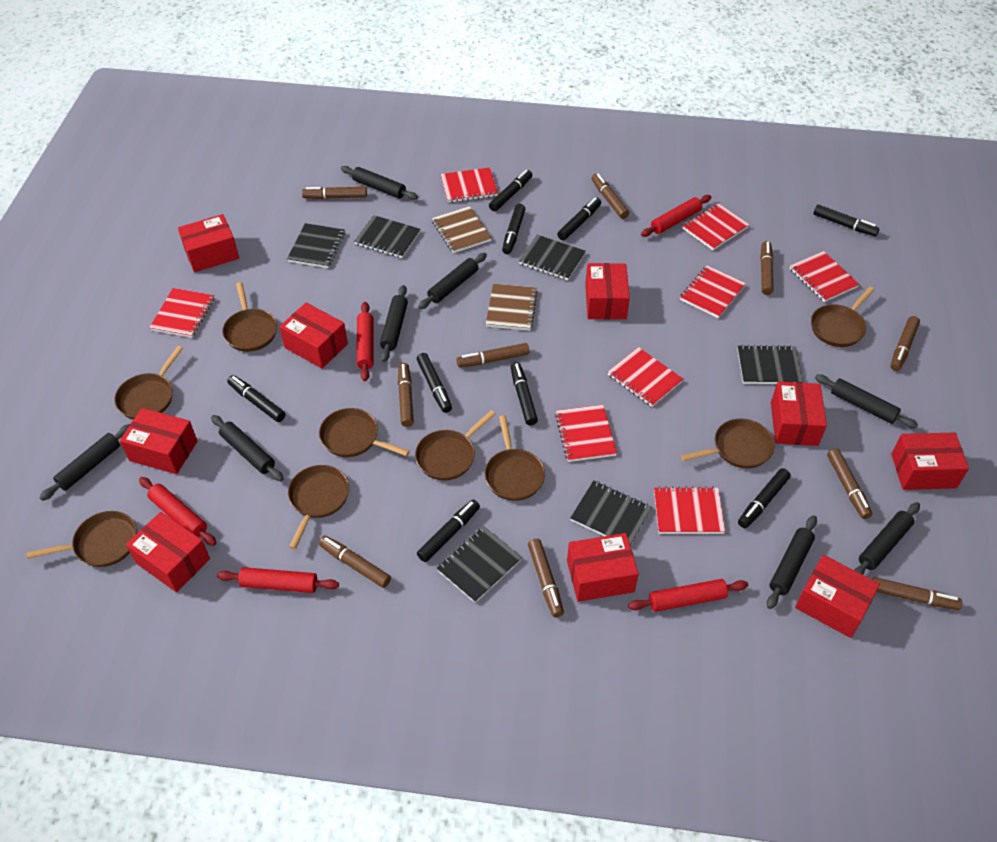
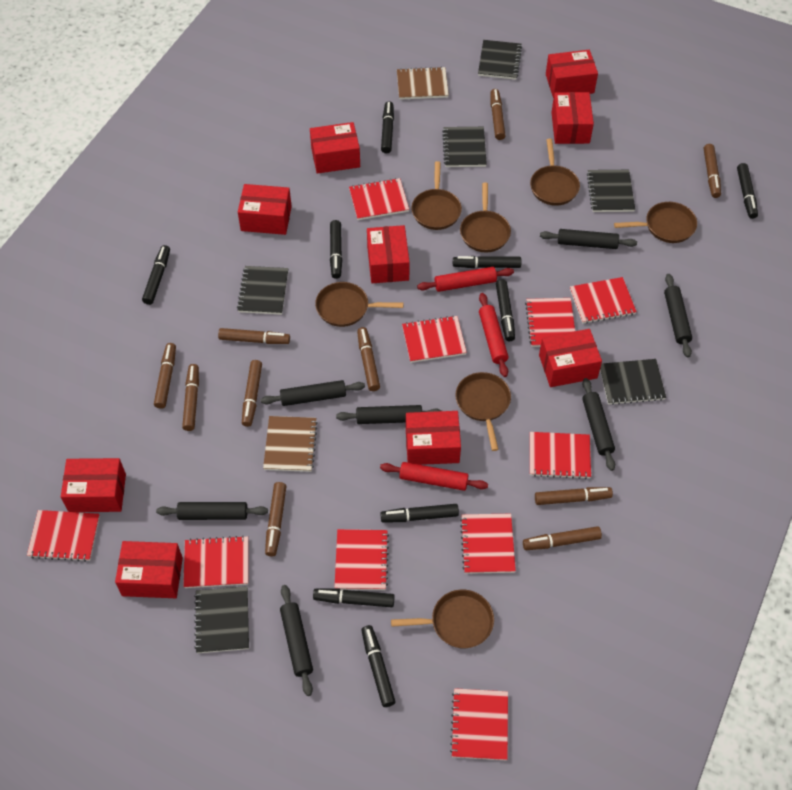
black rolling pin: [39,424,130,501] [211,415,284,481] [341,166,418,200] [380,285,408,362] [418,253,487,309] [767,515,817,609] [815,374,918,428] [854,502,920,575] = 8 -> [156,502,268,520] [261,380,365,406] [280,585,313,696] [336,405,442,424] [540,229,637,249] [582,378,615,471] [664,274,692,358] = 7
brown pan: [27,511,137,567] [114,346,183,420] [222,282,277,352] [288,465,349,549] [319,408,410,457] [415,410,495,480] [485,415,545,501] [681,419,775,469] [811,287,874,347] = 9 -> [315,282,404,327] [391,590,494,648] [411,161,462,230] [455,372,511,451] [460,182,511,252] [530,139,580,206] [614,202,697,243] = 7
red notebook: [149,288,214,338] [441,168,498,203] [555,405,617,462] [608,347,683,407] [654,486,725,534] [680,265,746,318] [683,203,750,250] [790,251,860,302] = 8 -> [27,510,100,562] [183,536,248,588] [334,529,389,590] [349,178,409,220] [402,315,467,363] [450,688,508,760] [460,514,516,574] [525,298,575,347] [530,432,591,479] [570,277,637,324] = 10
red rolling pin: [139,477,216,546] [217,567,339,593] [357,302,374,381] [628,579,748,612] [641,195,711,237] = 5 -> [380,462,488,491] [417,267,514,292] [479,293,508,377] = 3

